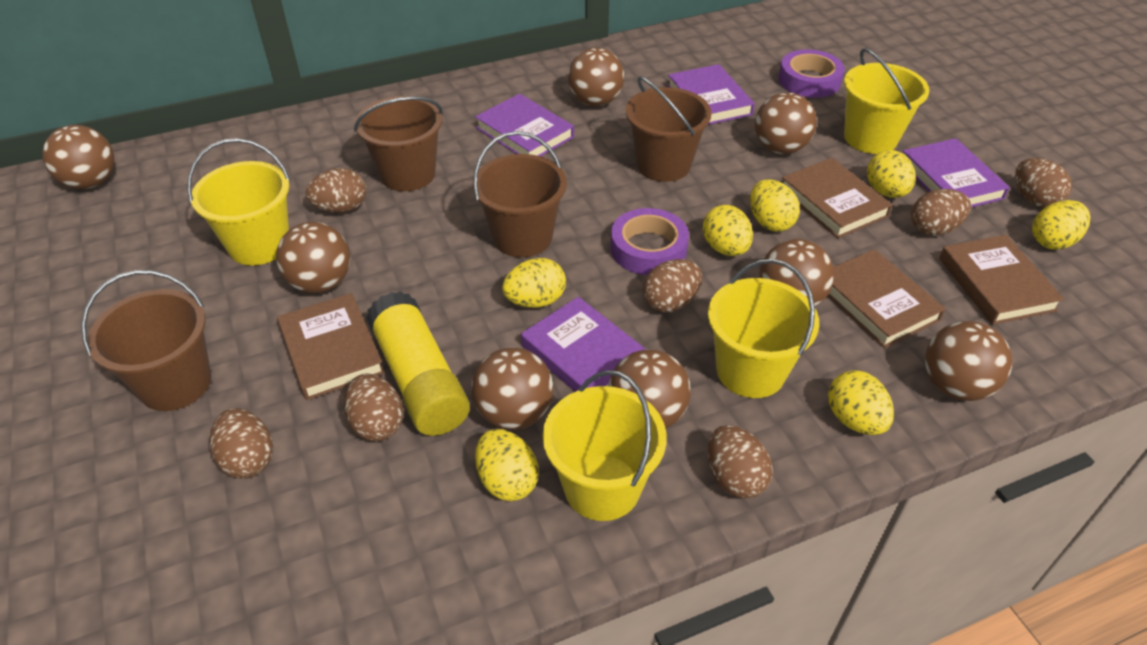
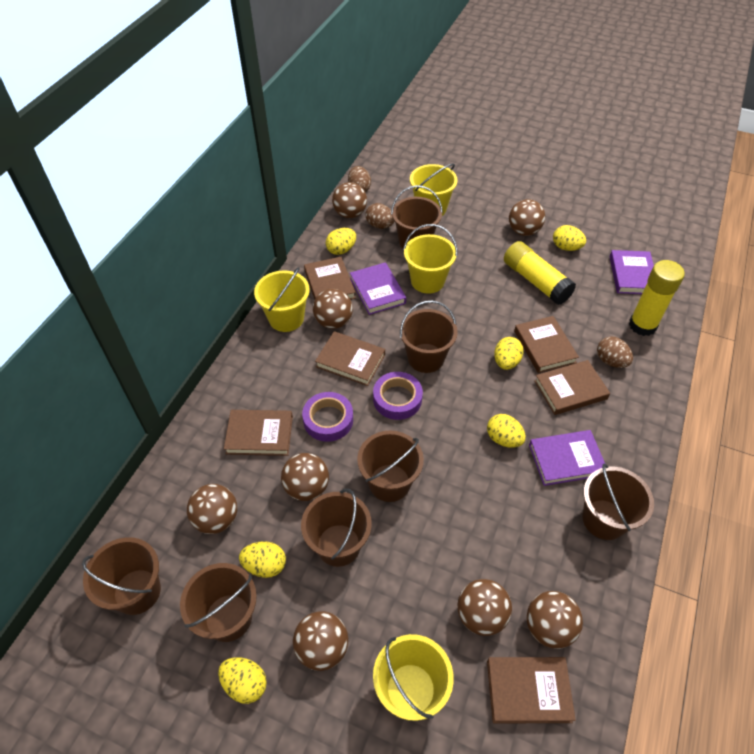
brown book: [277,293,385,400] [782,158,892,238] [828,249,945,348] [939,235,1064,325] = 4 -> [224,410,293,456] [304,257,356,300] [315,331,385,386] [487,657,576,723] [514,316,579,373] [534,360,610,415] = 6
brown bucket: [81,270,211,411] [354,96,443,191] [473,131,567,257] [626,76,712,182] = 4 -> [82,537,161,615] [180,563,257,642] [301,489,372,567] [357,431,424,502] [391,185,443,249] [400,300,458,373] [583,463,654,540] = 7
brown egg: [210,408,273,479] [306,168,366,213] [344,374,404,441] [643,259,702,312] [708,425,773,499] [911,189,971,236] [1015,158,1072,208] = 7 -> [348,166,371,192] [365,203,394,229] [597,336,633,368] = 3
purple book: [475,94,574,156] [521,297,647,392] [667,64,755,125] [903,138,1010,207] = 4 -> [350,262,406,315] [529,430,605,486] [609,250,654,294] = 3
yellow egg: [475,429,539,501] [502,258,566,308] [703,205,753,256] [750,179,800,232] [828,370,894,435] [867,150,916,198] [1032,200,1090,249] = 7 -> [218,657,267,704] [239,541,286,578] [326,228,356,255] [487,414,526,448] [494,337,524,370] [553,225,586,251] = 6
yellow glue stick: [366,291,470,436] = 1 -> [504,241,576,305] [629,260,685,336] = 2

